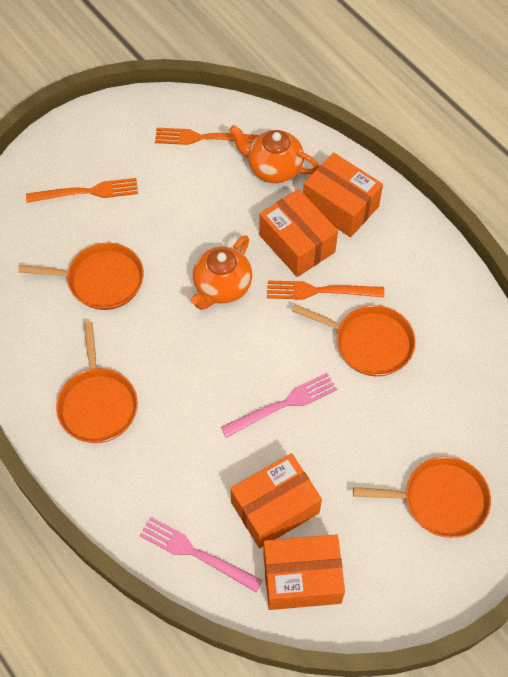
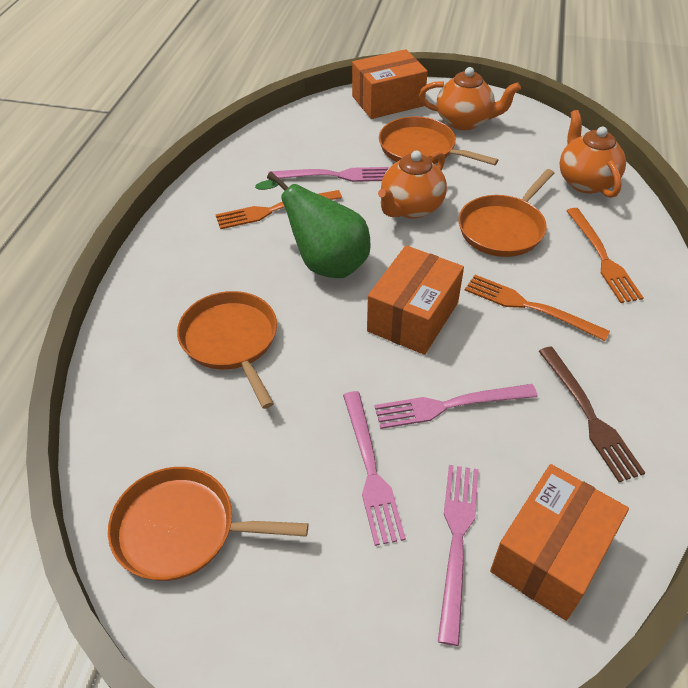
brown fork: none = 0 -> [539,346,645,482] = 1
green pear: none = 0 -> [255,172,371,278] = 1
orange box: [230,453,322,548] [259,189,338,277] [263,534,345,610] [303,152,383,237] = 4 -> [352,49,428,119] [367,245,464,355] [490,464,629,621] = 3
orange teapot: [191,235,252,310] [229,125,319,183] = 2 -> [378,150,447,219] [419,67,521,130] [559,110,626,198] = 3
pink fork: [139,517,263,593] [221,373,337,438] = 2 -> [268,167,389,182] [343,391,406,546] [375,384,538,429] [438,465,479,646] = 4

